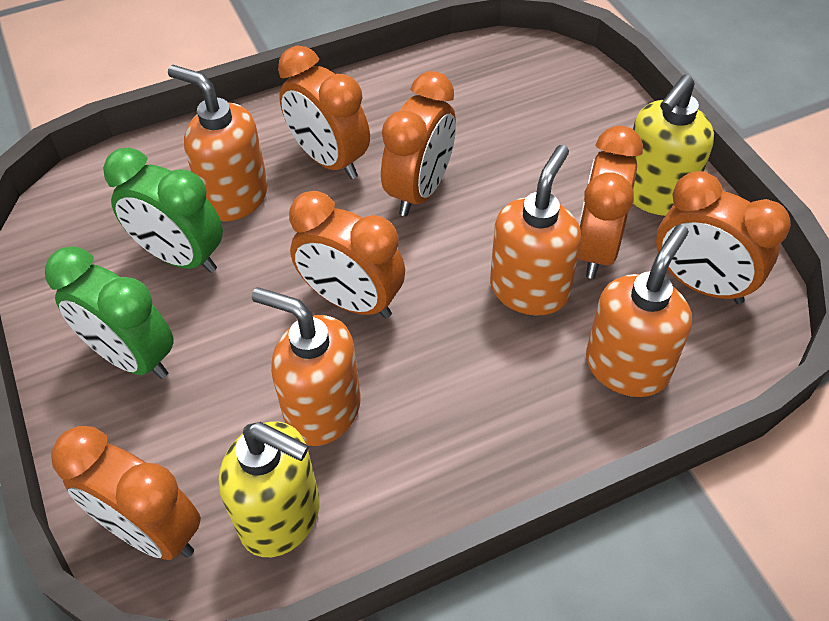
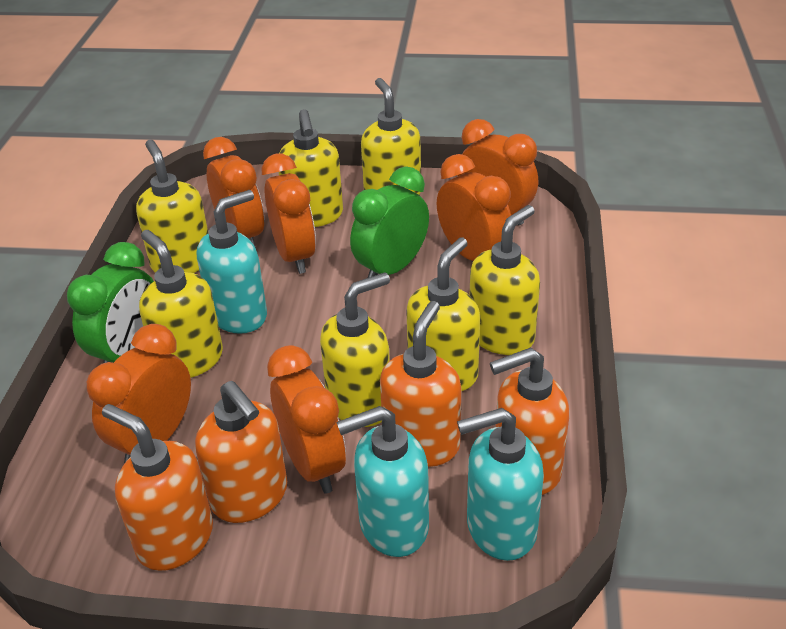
turquoise soap dispenser: none = 0 -> [197,190,267,334] [336,406,429,557] [457,408,544,561] = 3
yellow soap dispenser: [219,422,320,557] [633,75,714,216] = 2 -> [136,139,208,273] [139,230,223,378] [279,109,343,227] [320,272,390,427] [361,78,421,195] [406,237,480,391] [470,205,540,355] = 7

